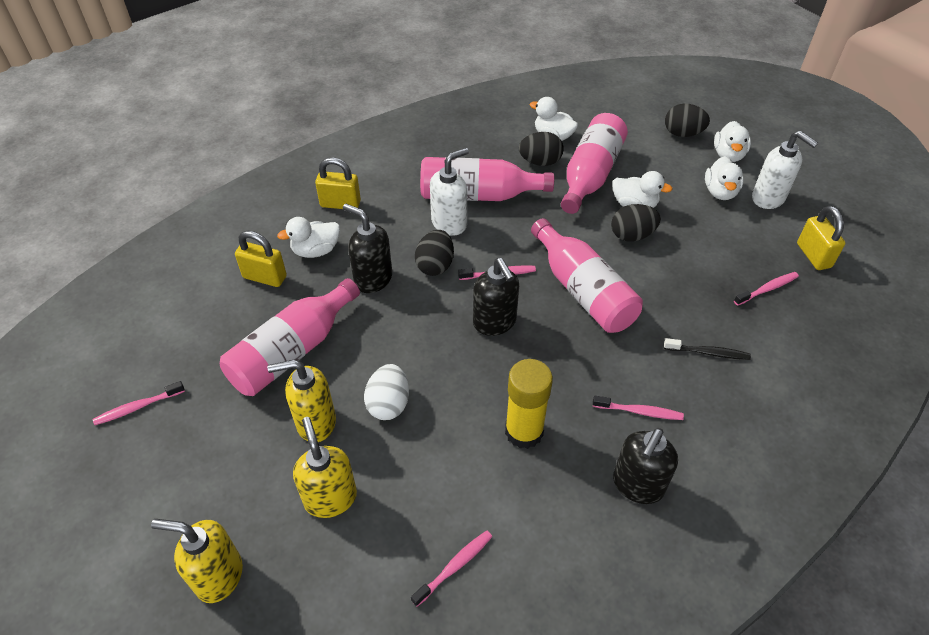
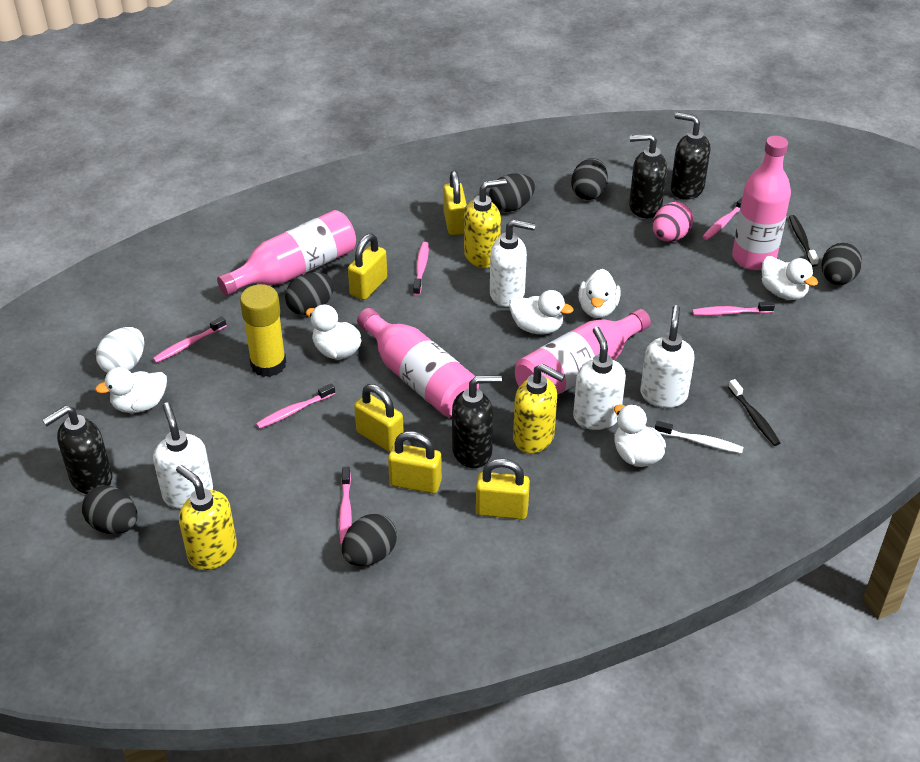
black egg: [415,230,454,276] [519,132,564,166] [611,204,661,242] [665,104,710,137] = 4 -> [82,486,138,534] [285,272,334,315] [342,514,397,566] [489,173,535,212] [571,158,608,200] [822,243,862,285] = 6
black soap dispenser: [343,204,392,293] [473,258,519,336] [613,428,678,504] = 3 -> [42,406,112,494] [452,375,502,468] [629,134,667,218] [671,112,710,200] = 4
black toothbrush: [664,338,751,360] = 1 -> [728,379,780,446] [789,215,819,267] = 2
pink egg: none = 0 -> [652,202,693,242] = 1
pink toothbrush: [93,381,185,425] [411,530,492,607] [458,265,536,280] [593,396,684,420] [734,272,799,306] = 5 -> [153,316,226,363] [256,383,335,429] [339,467,352,546] [413,242,429,296] [692,302,775,316] [702,197,742,240] = 6
white duck: [277,217,340,258] [530,97,578,141] [612,171,673,208] [705,156,744,200] [714,121,751,162] = 5 -> [95,367,167,413] [306,304,361,360] [509,290,574,334] [578,269,620,318] [614,404,666,467] [762,256,818,300] = 6
white soap dispenser: [430,148,469,236] [752,131,818,209] = 2 -> [153,402,213,509] [490,219,535,307] [573,326,626,430] [640,305,695,408] = 4
white toothbrush: none = 0 -> [655,421,744,453] = 1
yellow padlock: [235,231,287,287] [315,157,361,209] [797,206,845,270] = 3 -> [348,234,387,300] [354,384,404,452] [388,431,442,493] [443,170,467,235] [476,459,530,520] = 5

